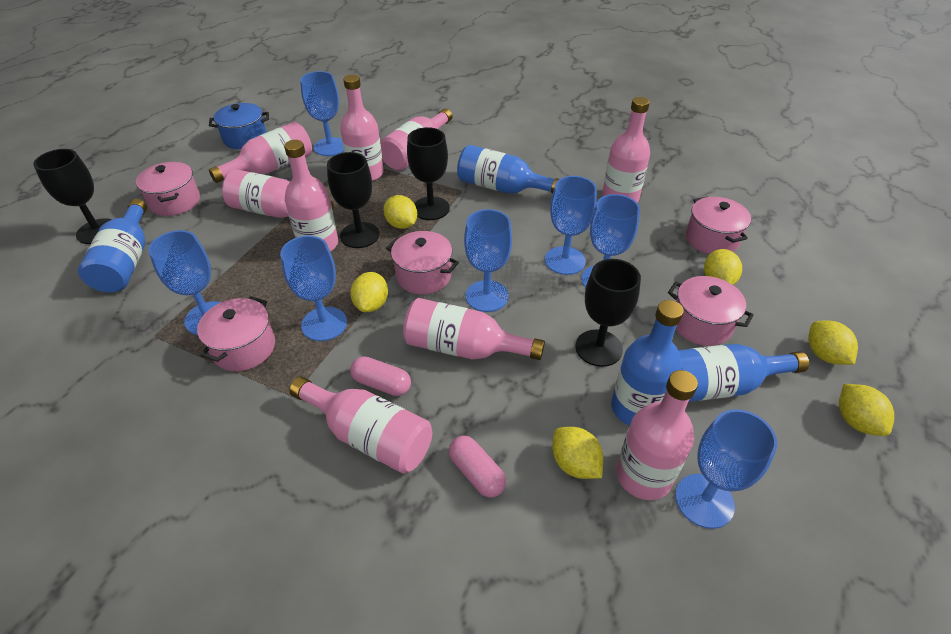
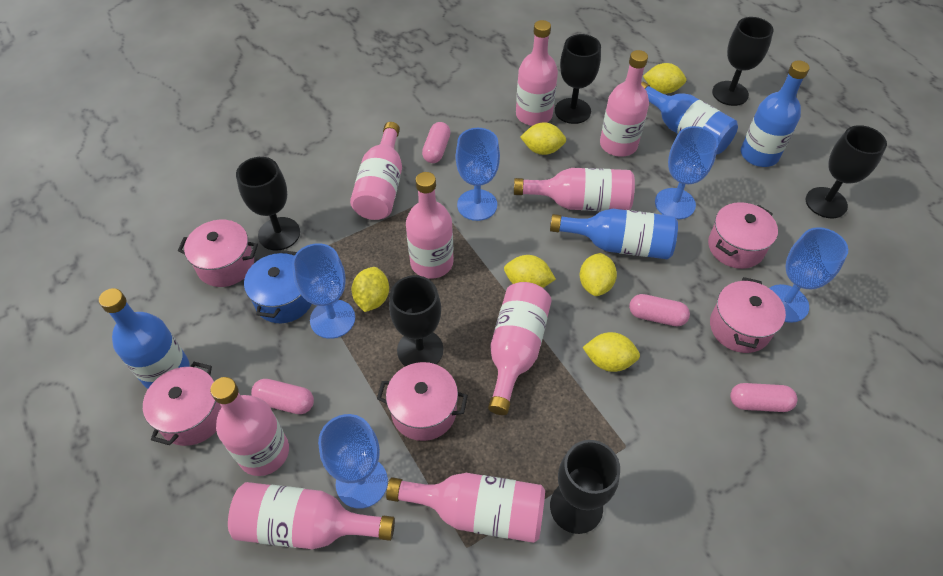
black goblet: [33,149,112,244] [327,152,379,248] [407,127,450,220] [575,259,641,367] = 4 -> [236,157,300,250] [389,275,444,366] [550,440,620,534] [555,34,601,124] [712,17,774,106] [806,125,887,218] = 6
blue goblet: [148,230,221,335] [280,236,347,341] [300,71,344,156] [464,209,512,312] [545,176,597,275] [581,194,640,288] [675,409,777,529] = 7 -> [292,243,355,339] [318,414,388,509] [456,128,500,221] [655,126,718,219] [769,227,848,323] = 5
pink capsule: [350,356,411,396] [449,436,506,497] = 2 -> [251,379,314,414] [422,122,451,163] [629,294,690,326] [730,383,798,412] = 4

